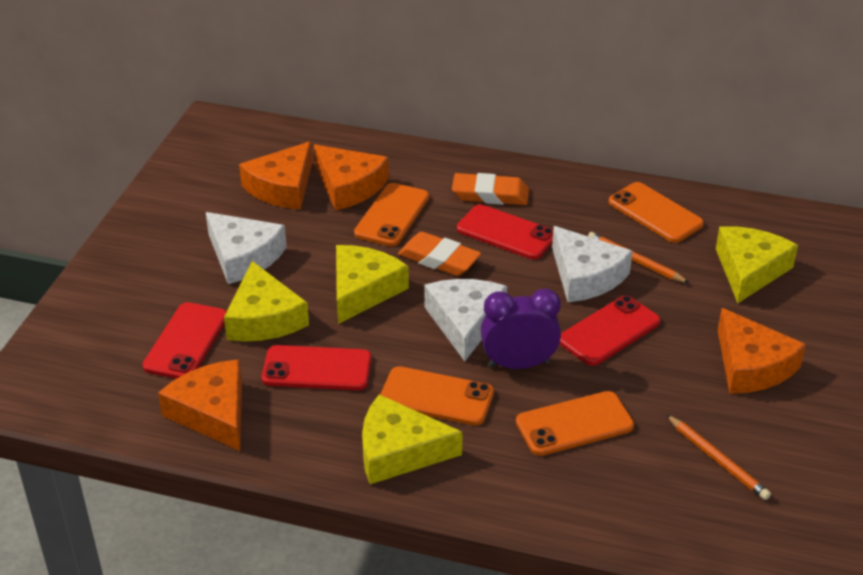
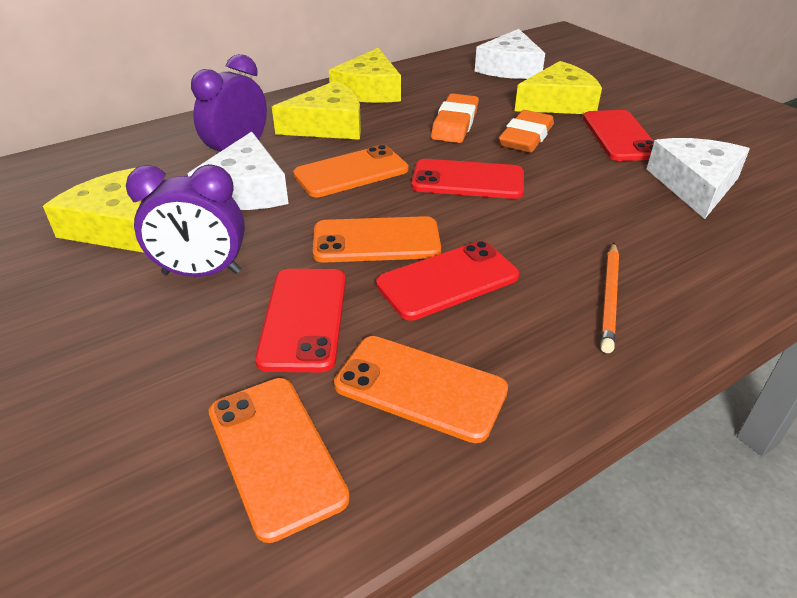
orange cheese: [158,359,242,451] [239,141,312,210] [314,144,389,210] [718,308,806,394] = 4 -> none = 0
orange pencil: [588,232,689,283] [666,414,771,500] = 2 -> [600,243,619,353] = 1
purple clock: [481,288,561,369] = 1 -> [126,164,245,277] [191,54,267,154] = 2

